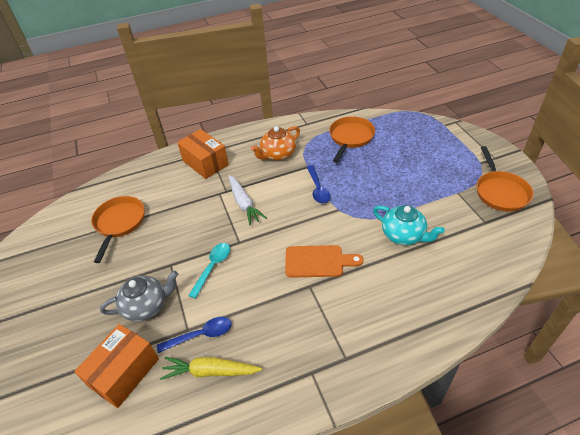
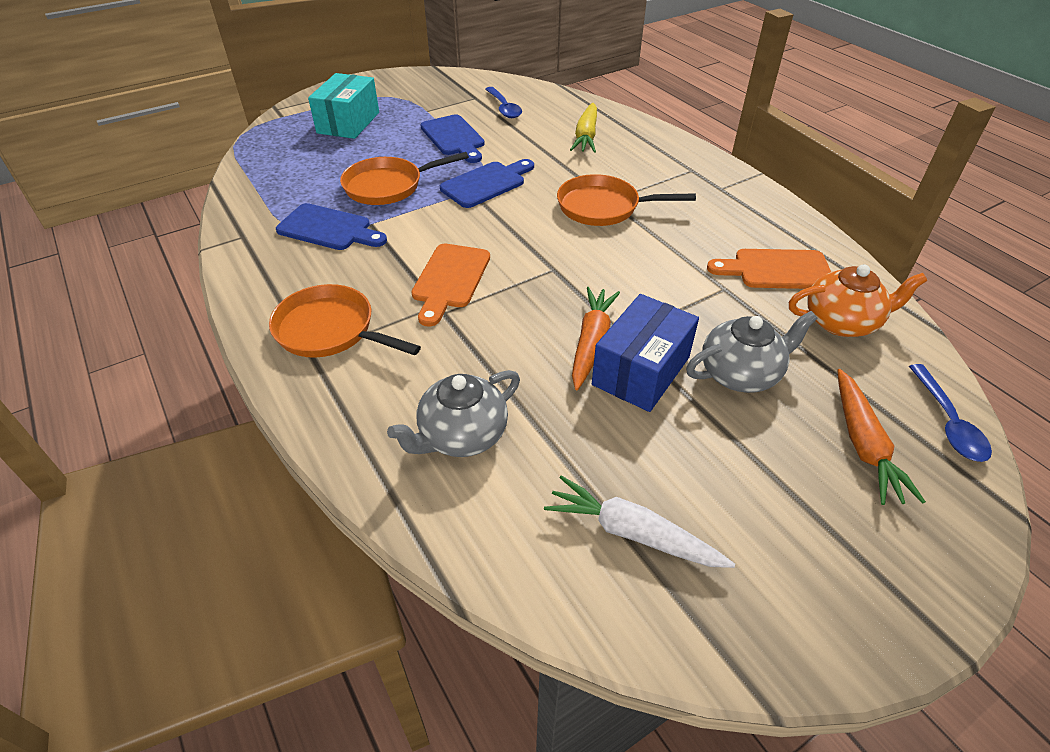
blue box: none = 0 -> [592,294,699,412] = 1
blue cutting board: none = 0 -> [276,203,387,250] [420,115,485,163] [440,159,534,208] = 3
grey teapot: [100,271,178,322] = 1 -> [387,370,520,457] [686,311,817,393] = 2
orange box: [74,324,159,408] [177,129,229,179] = 2 -> none = 0
orange carrot: none = 0 -> [572,287,620,391] [837,369,926,505] = 2
orange cutting board: [285,245,364,278] = 1 -> [411,244,490,326] [707,249,831,289] = 2
turquoise box: none = 0 -> [308,73,379,139] = 1
turquoise spoon: [188,243,230,299] = 1 -> none = 0
turquoise teapot: [373,205,445,245] = 1 -> none = 0

